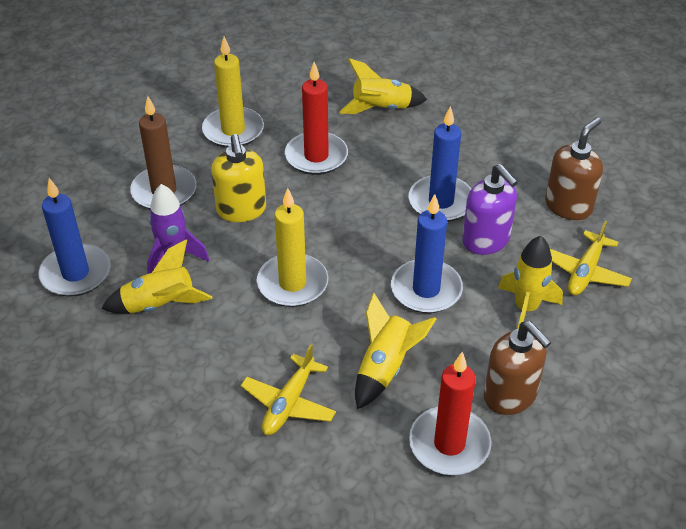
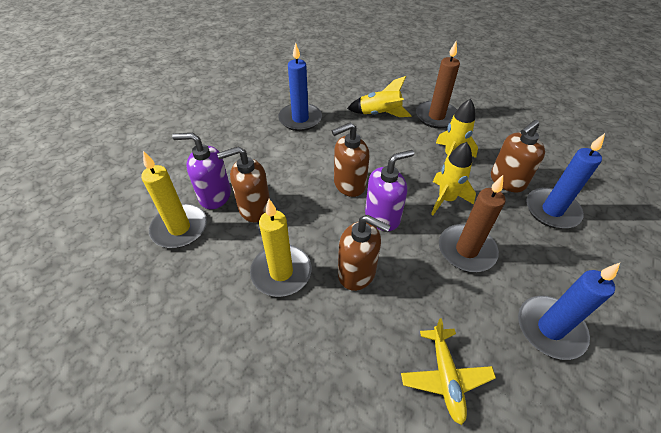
brown candle: [130,96,196,209] = 1 -> [416,41,460,128] [439,175,506,272] = 2
brown soap dispenser: [484,321,551,415] [545,117,603,220] = 2 -> [217,146,270,223] [332,123,369,197] [338,215,390,291] [491,120,545,192] = 4
purple rocket: [147,184,209,274] = 1 -> none = 0
purple soap dispenser: [462,164,518,255] = 1 -> [172,133,231,209] [365,150,414,231] = 2
red candle: [285,62,348,175] [409,352,491,475] = 2 -> none = 0
yellow plane: [241,344,336,435] [550,221,632,296] = 2 -> [401,318,496,425] = 1
yellow rocket: [101,240,212,314] [339,58,427,114] [355,293,436,409] [498,236,563,329] = 4 -> [347,76,411,117] [431,142,476,215] [436,99,478,164] = 3
yellow soap dispenser: [211,134,266,222] = 1 -> none = 0

